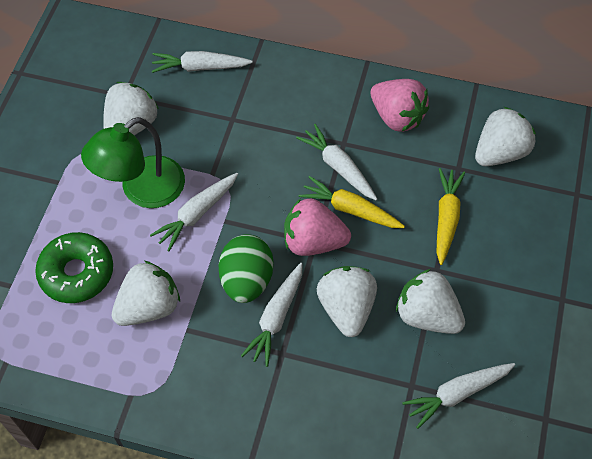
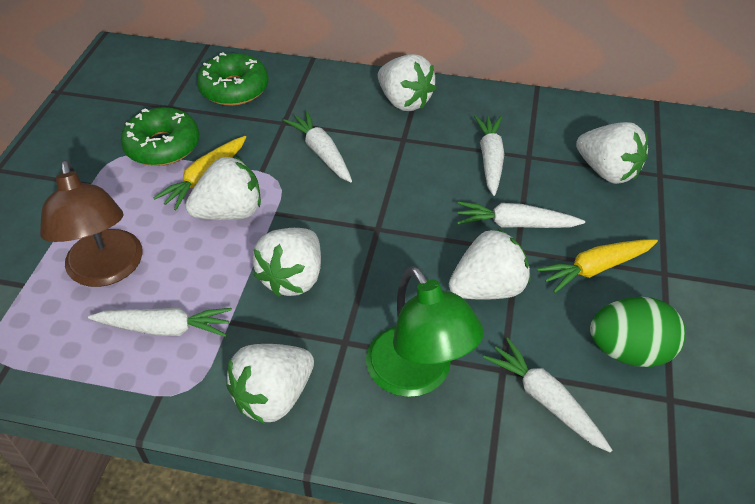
brown lamp: none = 0 -> [40,160,143,287] = 1
green donut: [35,232,113,303] = 1 -> [121,107,199,166] [197,52,269,106] = 2
pink strawberry: [284,198,351,256] [371,79,429,132] = 2 -> none = 0
white strawberry: [103,82,159,135] [112,261,180,326] [317,266,377,337] [396,269,465,334] [475,107,536,166] = 5 -> [185,156,261,220] [226,344,314,424] [252,228,321,297] [378,54,437,111] [449,229,530,300] [576,122,648,184] = 6

